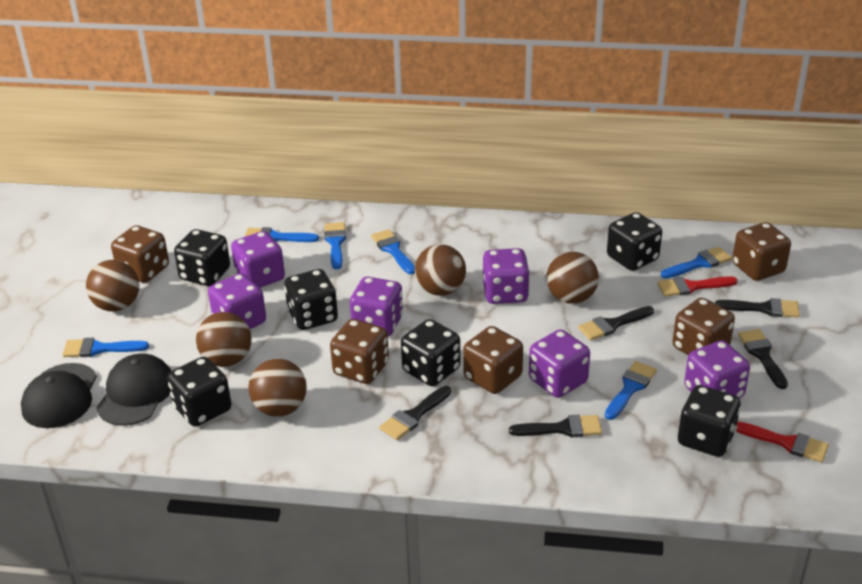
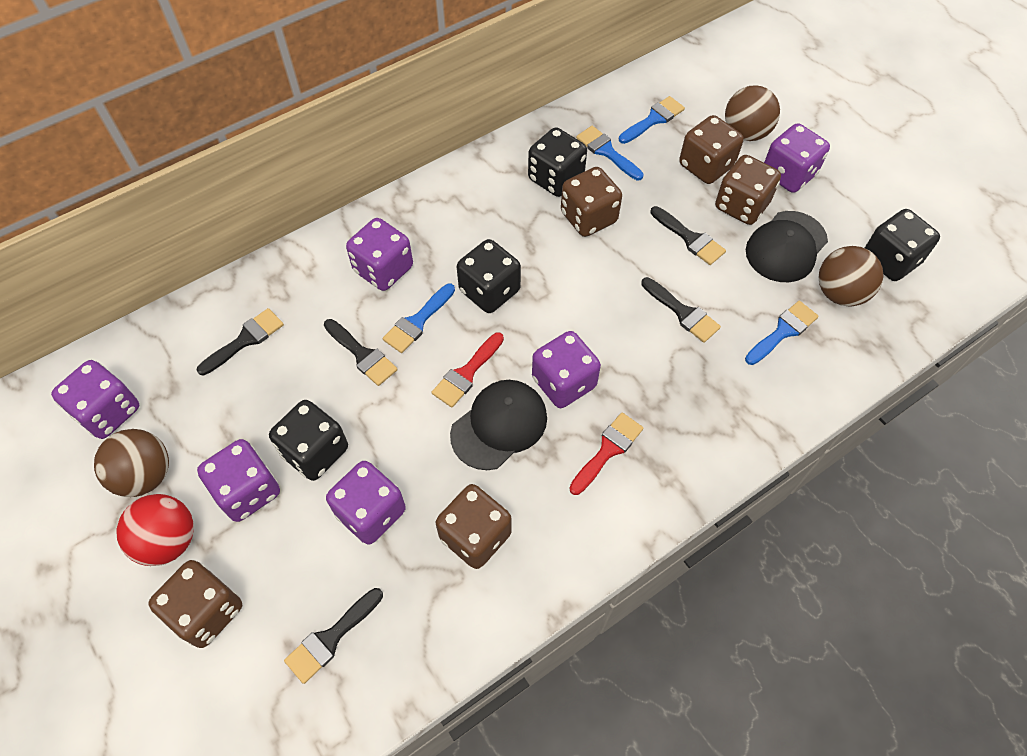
black dice: [167,357,231,427] [174,229,230,286] [284,269,338,330] [401,319,460,386] [607,212,662,271] [678,385,741,457] = 6 -> [269,400,348,481] [457,239,521,313] [528,127,587,197] [865,209,940,281] = 4
blue brush: [62,338,149,357] [244,227,319,242] [324,222,346,269] [371,229,415,274] [605,361,657,420] [661,247,732,278] = 6 -> [383,284,455,353] [576,126,643,180] [619,96,685,144] [745,301,819,365] = 4
brown ball: [86,260,140,311] [196,312,252,367] [248,359,307,417] [415,244,466,296] [547,252,599,304] = 5 -> [94,429,169,497] [725,85,780,141] [819,246,884,306] = 3
red ball: none = 0 -> [117,494,194,566] = 1

